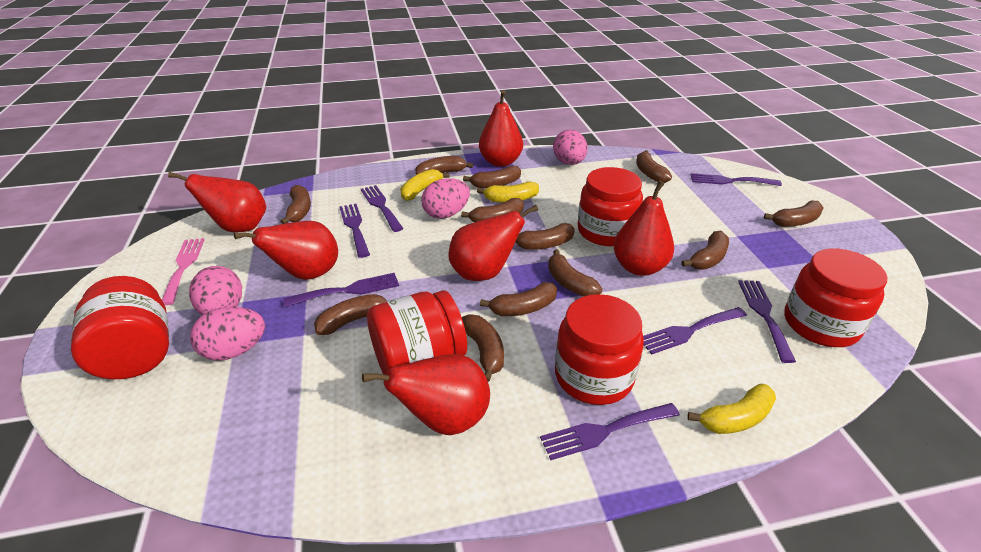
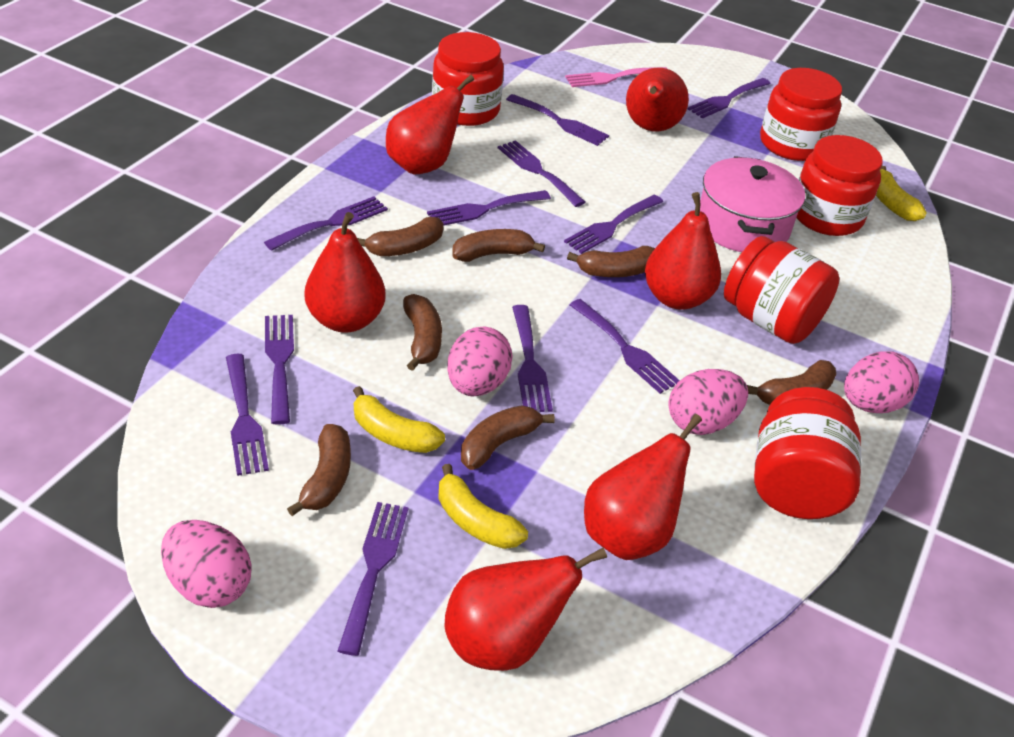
brown banana: [280,185,311,224] [314,294,387,335] [415,156,473,175] [461,198,524,222] [462,314,504,382] [463,166,521,188] [480,282,557,316] [515,223,575,250] [548,249,602,297] [636,150,672,183] [681,231,729,270] [764,201,823,227] = 12 -> [287,424,351,516] [357,217,444,256] [403,294,442,371] [452,229,545,262] [461,405,555,470] [567,246,655,277] [747,360,836,405] = 7
pink pot: none = 0 -> [700,156,805,252] = 1
purple fork: [283,273,399,307] [339,204,370,258] [361,185,404,232] [540,403,680,460] [643,307,747,354] [691,173,782,186] [738,280,796,363] = 7 -> [226,354,269,476] [264,196,388,251] [265,315,294,425] [338,502,408,656] [427,190,551,226] [498,140,586,207] [506,94,609,146] [512,305,553,412] [564,195,663,254] [570,299,680,394] [688,78,771,119] = 11

